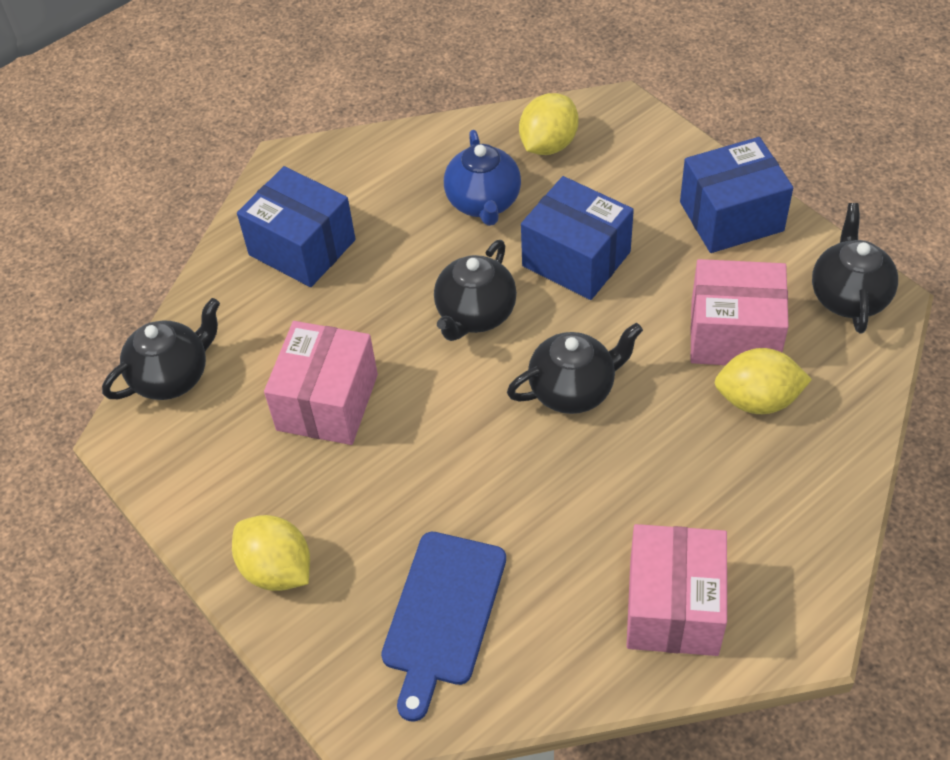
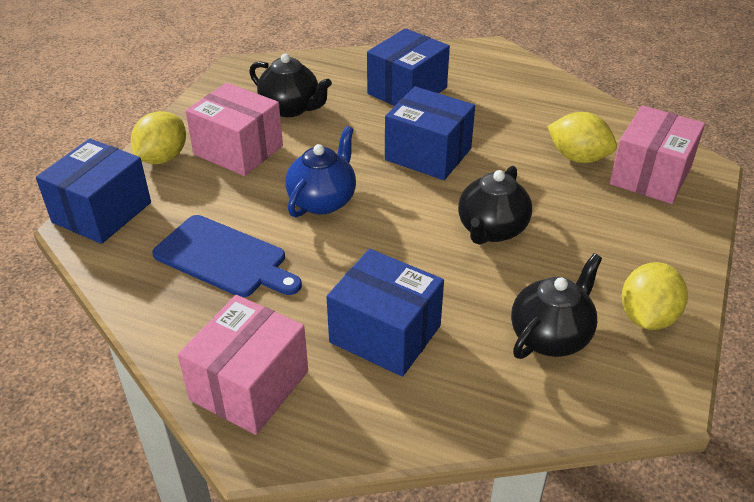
black teapot: [102,298,220,400] [434,240,517,341] [507,323,643,414] [812,203,898,333] = 4 -> [249,54,332,117] [458,166,532,245] [511,253,602,359] = 3
blue box: [237,166,356,287] [521,176,634,300] [680,137,793,253] = 3 -> [36,139,151,244] [326,249,444,377] [367,28,450,106] [385,87,475,180] = 4

